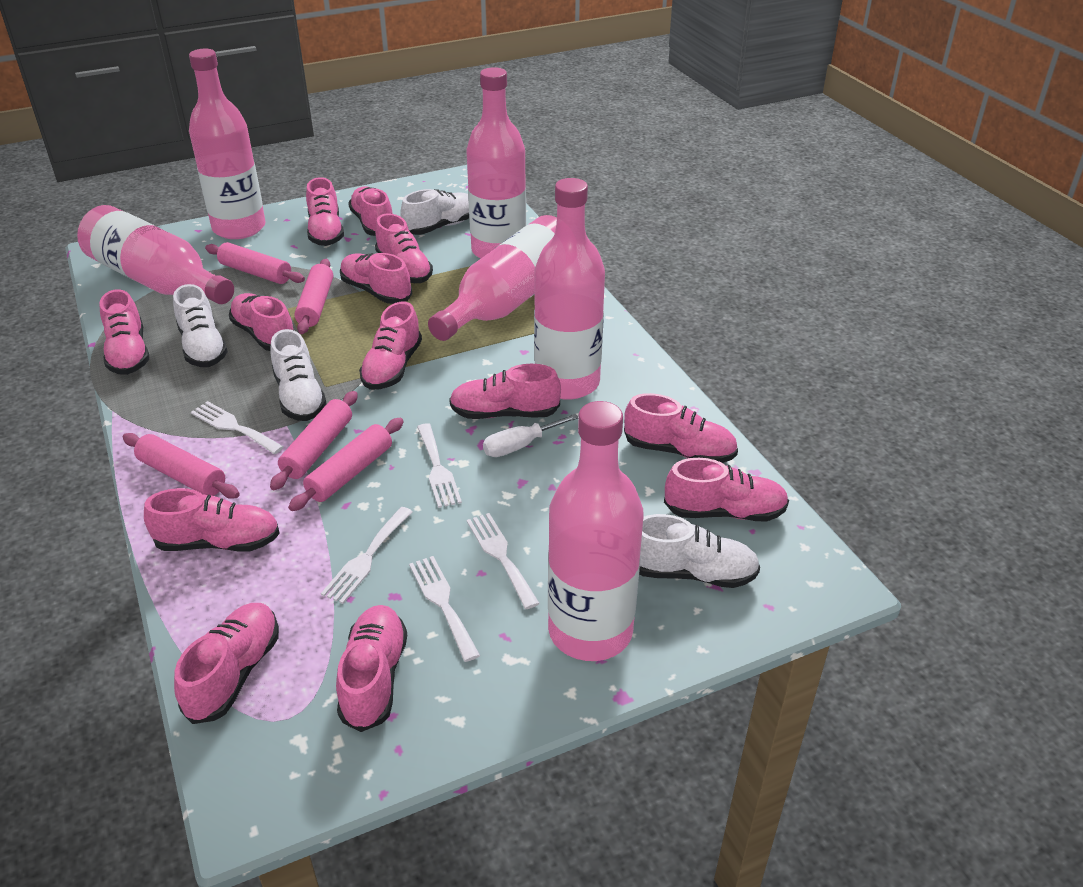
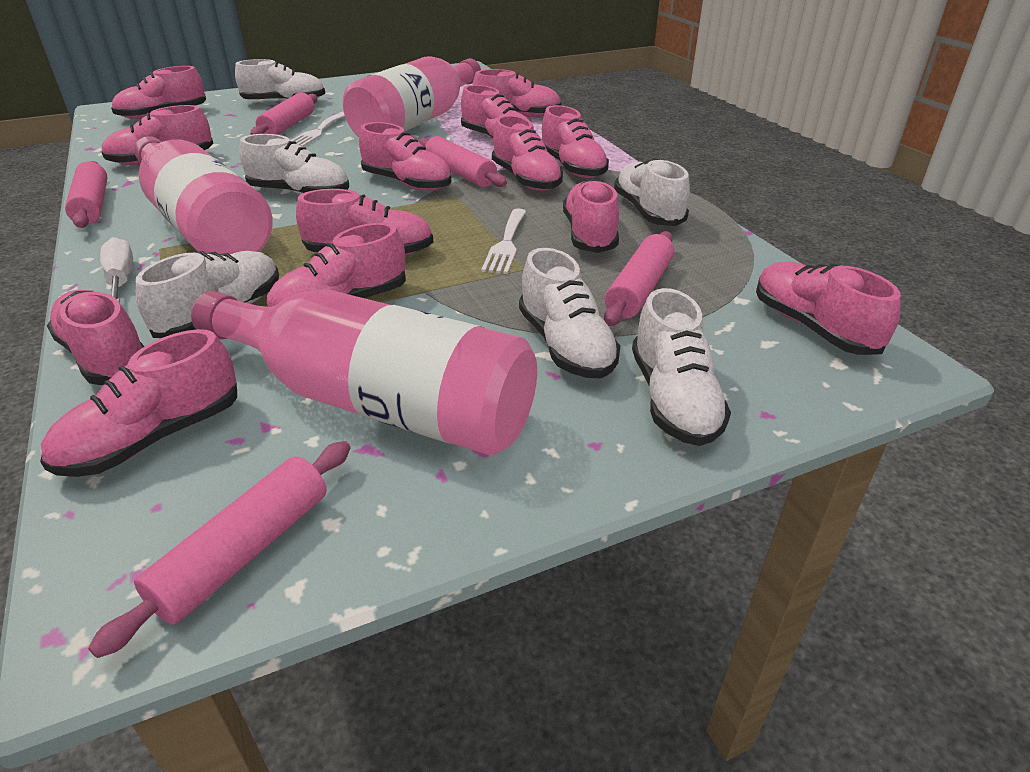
pink bottle: [77,205,234,304] [189,49,266,239] [428,215,557,341] [466,67,526,259] [534,178,605,400] [548,401,644,661] = 6 -> [134,136,272,254] [191,289,537,455] [343,56,481,137] = 3
white fork: [191,401,284,454] [321,507,413,604] [409,556,480,662] [417,423,462,508] [467,513,540,609] = 5 -> [290,112,345,147] [481,208,527,274] = 2
white shoe: [173,284,228,367] [270,329,327,421] [400,189,469,235] [639,514,760,588] = 4 -> [136,251,279,338] [235,59,325,101] [239,134,349,195] [519,248,620,378] [614,158,690,226] [632,288,731,446] = 6

